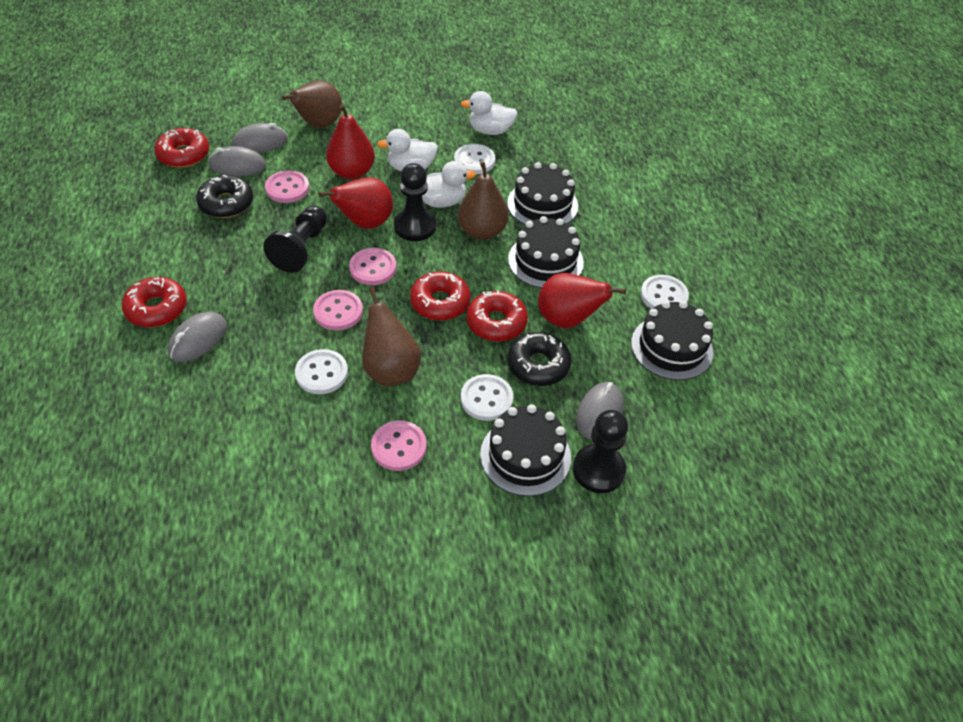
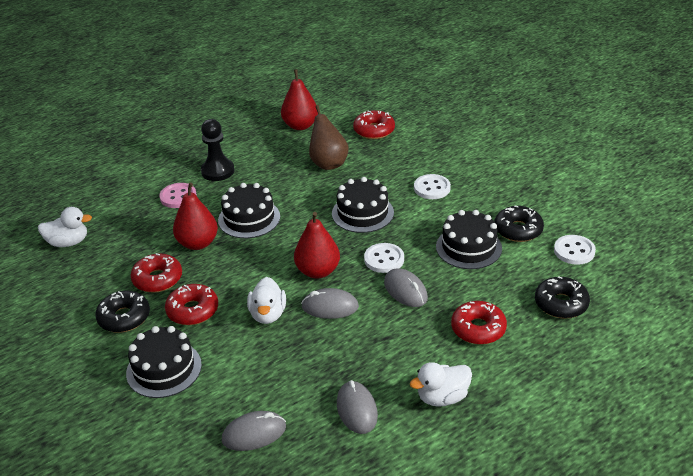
black donut: [196,175,253,218] [508,332,572,386] = 2 -> [95,291,150,332] [494,205,544,242] [535,276,590,319] = 3
black pawn: [263,206,327,273] [394,163,436,241] [573,410,628,493] = 3 -> [201,119,235,181] = 1
brown pear: [282,80,342,128] [362,287,421,387] [458,162,509,240] = 3 -> [309,105,349,170] = 1
pink button: [265,170,309,203] [313,290,363,331] [349,248,396,285] [371,420,426,471] = 4 -> [159,183,197,208] = 1
white button: [295,349,348,394] [454,144,495,174] [461,374,513,421] [641,275,689,309] = 4 -> [364,243,404,273] [414,174,451,199] [554,235,596,265] = 3

